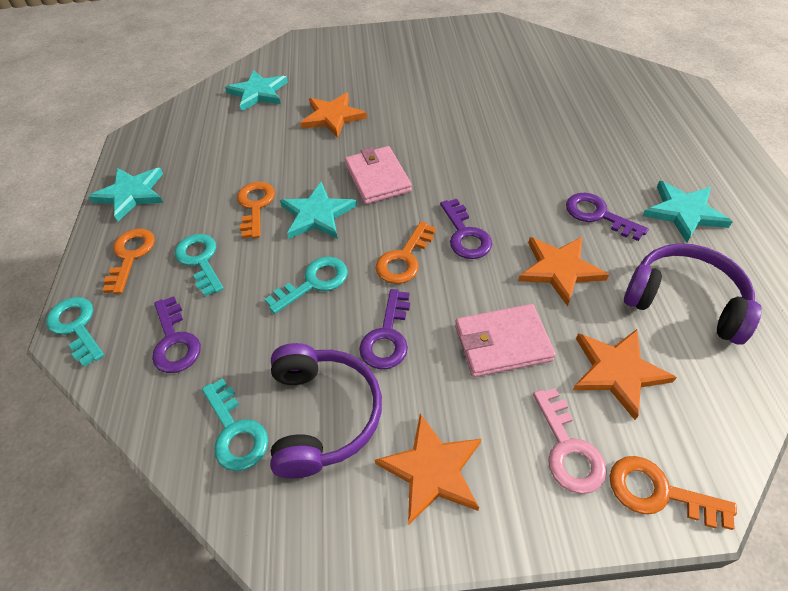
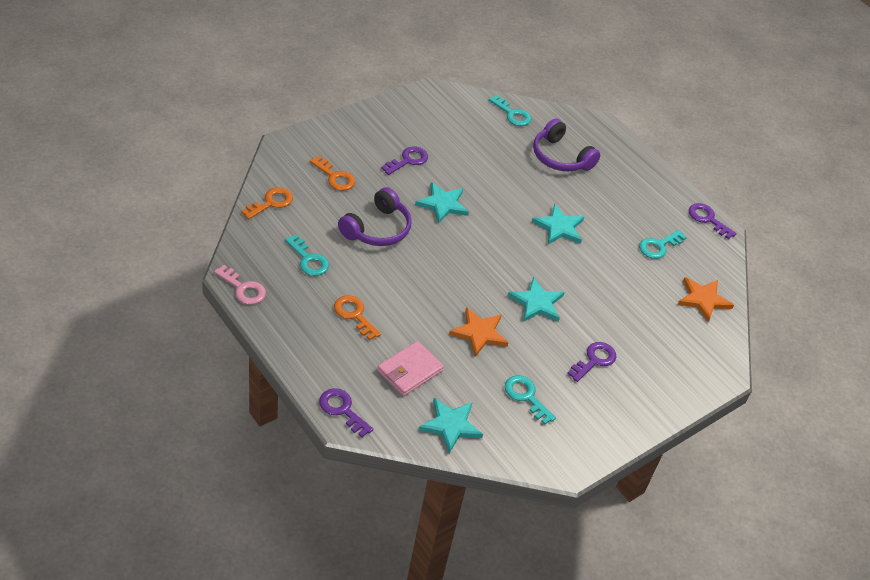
orange key: [102,228,155,294] [237,182,275,238] [376,221,436,284] [609,456,737,530] = 4 -> [241,187,293,219] [310,156,355,191] [334,295,381,340] = 3
orange star: [300,93,367,138] [375,414,481,526] [518,237,609,306] [573,329,677,420] = 4 -> [449,307,508,357] [678,277,734,322] = 2
pink wallet: [345,146,412,204] [455,304,556,377] = 2 -> [377,341,444,396] = 1

